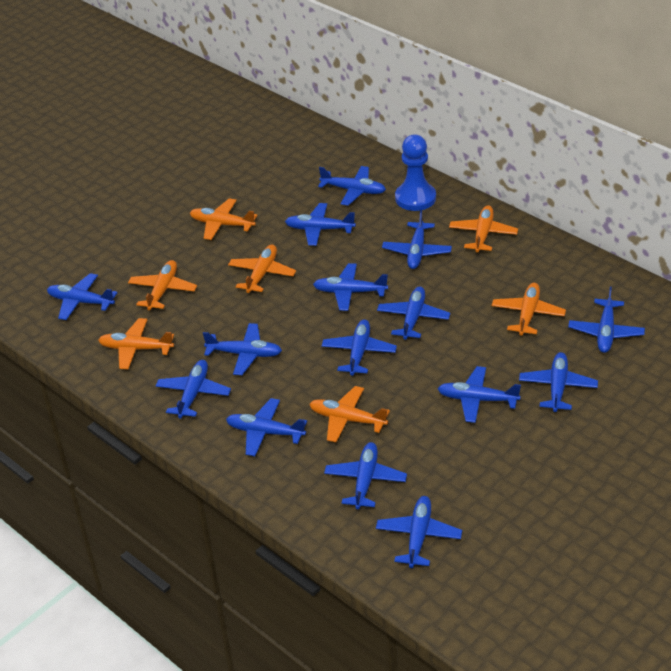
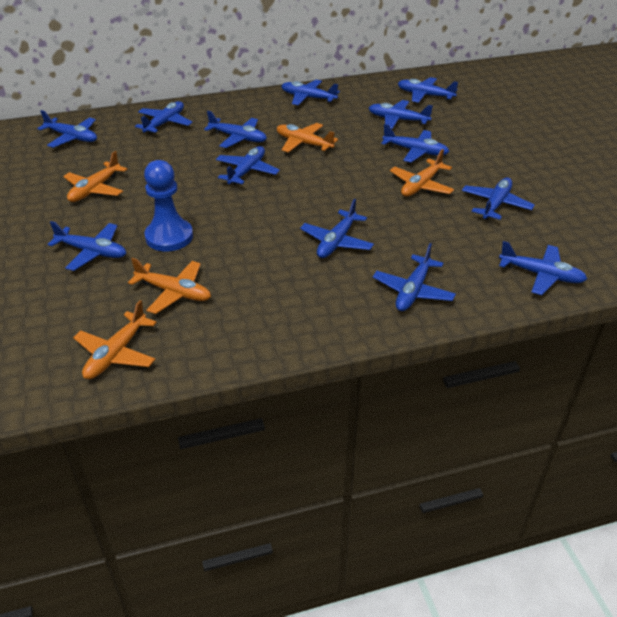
blue plane: [47,273,118,320] [155,360,231,418] [203,323,282,375] [226,398,307,456] [285,203,356,246] [313,263,388,311] [318,166,386,206] [322,319,397,376] [324,442,407,509] [376,496,462,568] [377,286,450,340] [382,210,452,269] [438,366,521,423] [519,352,598,412] [568,287,645,353] = 15 -> [37,110,97,148] [47,221,126,271] [135,101,193,134] [204,111,267,148] [216,146,280,185] [281,80,340,105] [300,199,374,258] [369,100,433,129] [373,243,456,311] [381,124,449,162] [398,77,458,103] [462,178,535,220] [499,241,587,295] = 13
orange plane: [98,318,174,369] [128,260,197,310] [190,198,258,240] [228,244,296,293] [309,386,390,442] [449,205,518,253] [492,283,566,336] = 7 -> [63,151,128,202] [73,300,157,379] [128,258,211,314] [277,123,338,153] [390,149,454,197] = 5

